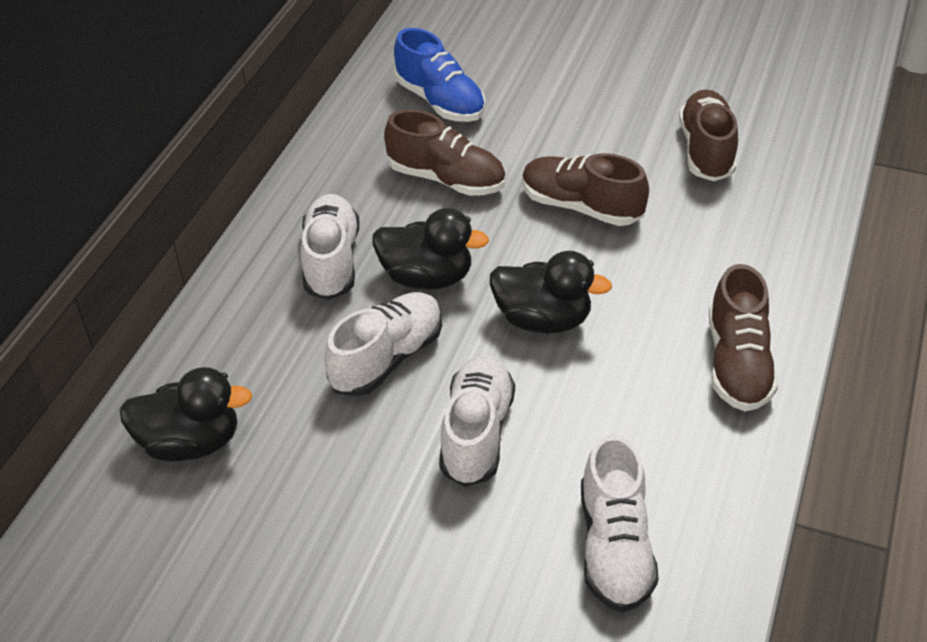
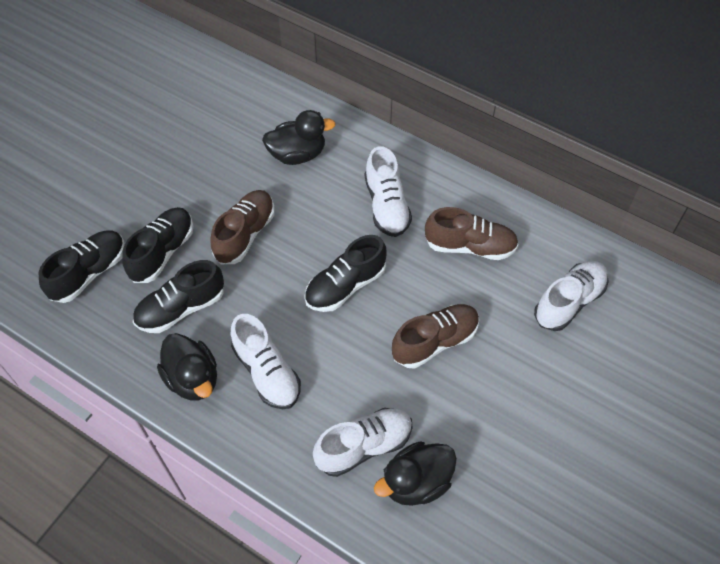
black shoe: none = 0 -> [39,230,125,303] [122,207,193,283] [133,260,224,333] [304,235,387,312] = 4
blue shoe: [394,28,486,122] = 1 -> none = 0
brown shoe: [384,110,506,196] [522,153,649,226] [679,89,738,181] [709,264,778,412] = 4 -> [210,190,275,264] [392,304,480,368] [425,207,519,260] = 3

